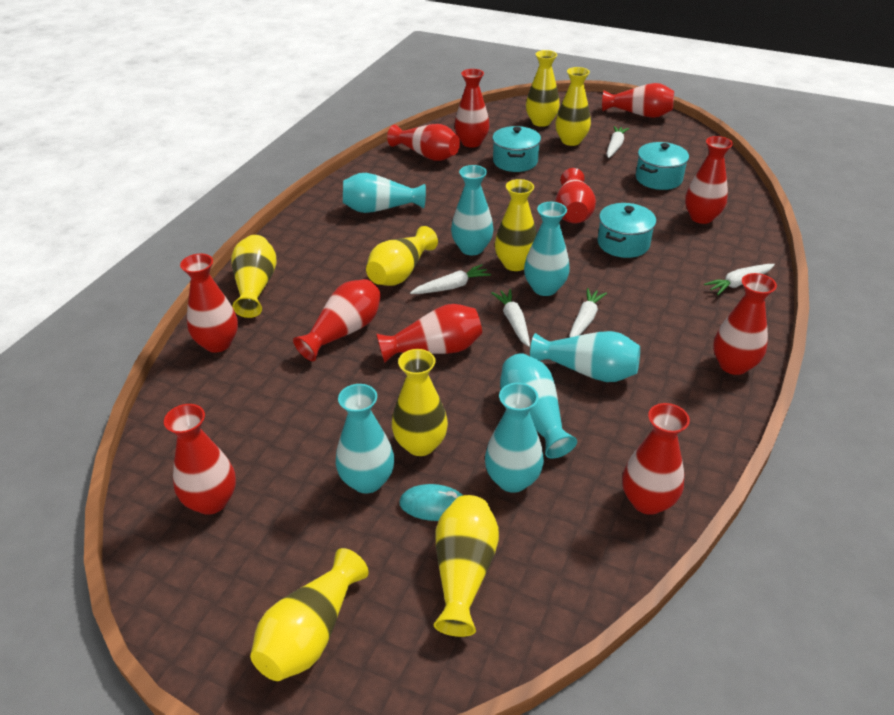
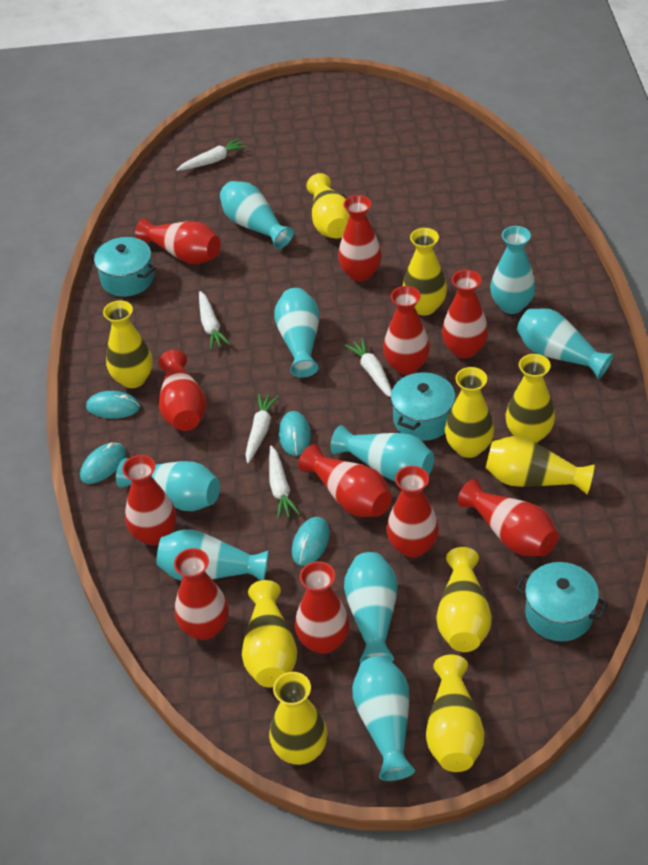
turquoise mouse: [399,484,463,521] = 1 -> [80,442,126,484] [86,391,140,419] [279,411,311,456] [292,517,330,566] = 4
turquoise vase: [336,384,394,494] [343,173,426,213] [451,165,493,255] [485,383,544,493] [500,353,577,458] [524,202,570,296] [530,331,640,382] = 7 -> [116,458,220,511] [157,529,269,581] [220,181,294,249] [274,288,319,378] [330,425,434,482] [344,552,397,663] [352,656,415,781] [490,226,536,314] [517,308,614,379] = 9
yellow vase: [231,235,277,318] [250,548,369,681] [366,226,438,286] [392,349,448,456] [434,495,499,637] [495,179,537,271] [526,50,560,127] [555,67,591,146] = 8 -> [103,300,153,388] [242,580,297,687] [269,672,327,765] [306,173,350,239] [403,228,447,315] [426,655,485,772] [437,547,492,652] [445,367,494,458] [485,436,595,494] [506,354,555,443] = 10

